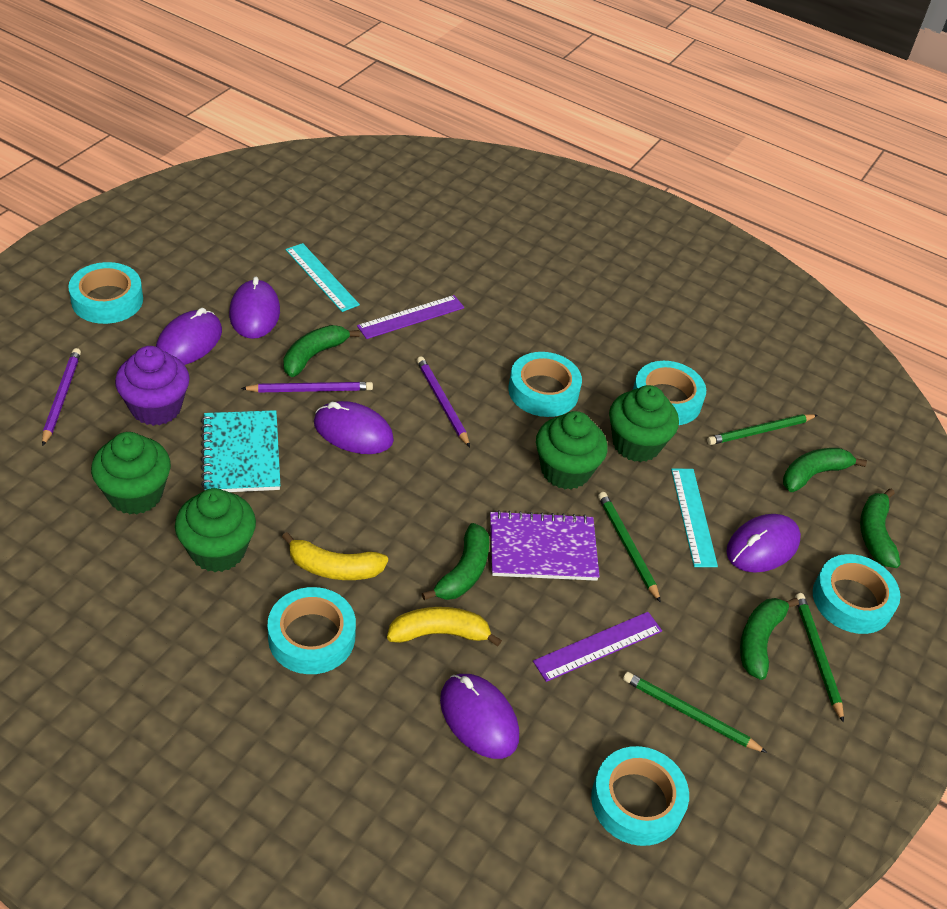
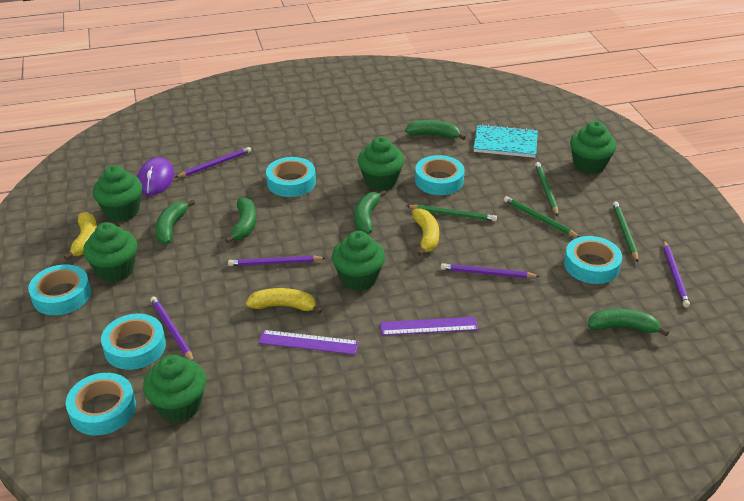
green cupcake: [91,432,171,514] [175,488,256,572] [536,411,608,490] [609,385,679,462] = 4 -> [83,222,137,282] [93,165,142,222] [143,355,206,422] [332,231,385,291] [358,137,404,191] [570,121,616,174] = 6
purple cupcake: [115,346,190,426] = 1 -> none = 0
purple mouse: [156,308,222,365] [229,277,280,339] [314,401,394,454] [440,674,519,759] [726,514,801,573] = 5 -> [137,157,174,196] = 1
purple notebook: [490,510,600,581] = 1 -> none = 0
purple pencil: [42,348,81,446] [241,382,373,393] [417,356,470,447] = 3 -> [150,296,194,361] [175,147,252,178] [228,256,325,266] [440,263,540,278] [663,240,690,307] = 5
turquoise ruler: [286,243,360,312] [671,468,718,567] = 2 -> none = 0
yellow banana: [282,532,388,580] [387,607,502,647] = 2 -> [63,212,97,260] [246,288,322,314] [412,208,439,256] = 3

